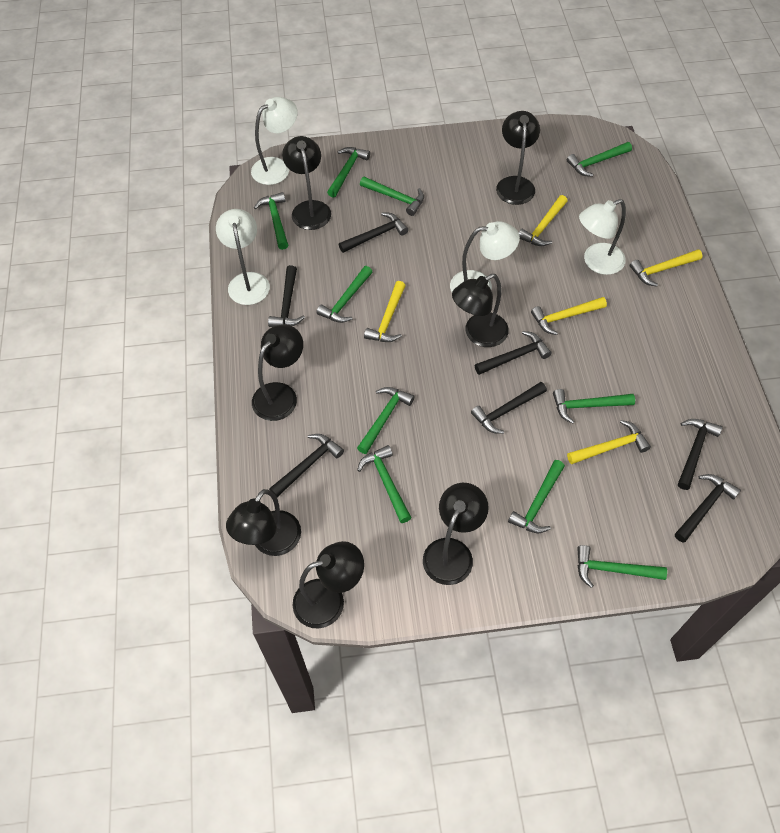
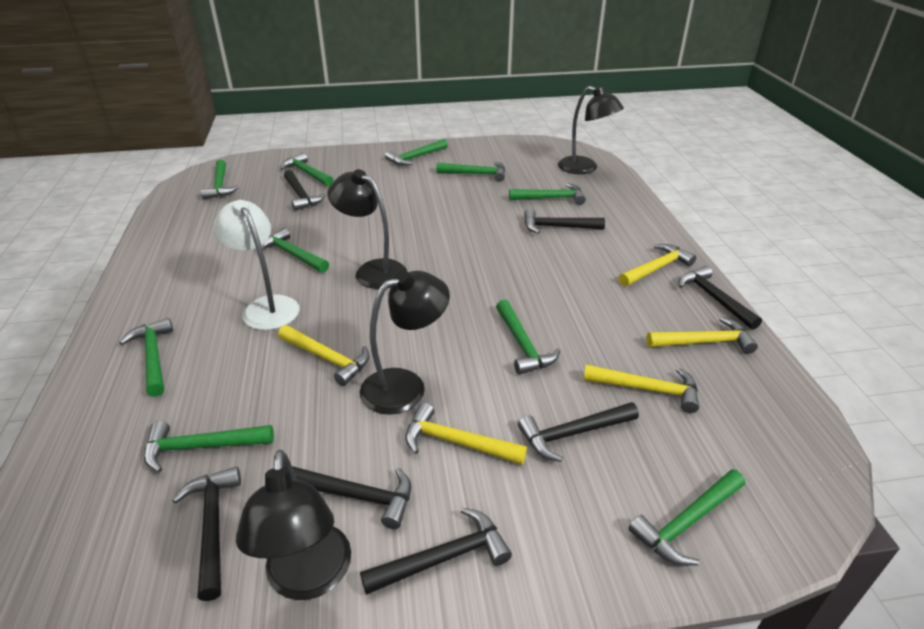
black lamp: [226,489,301,556] [252,324,303,421] [282,136,331,230] [292,541,364,628] [423,483,489,585] [452,274,509,347] [496,111,540,205] = 7 -> [236,450,351,600] [328,169,407,289] [360,271,450,415] [558,86,624,174] = 4
white lamp: [216,209,270,305] [251,97,298,185] [450,221,520,292] [579,199,626,275] = 4 -> [213,200,299,330] = 1

